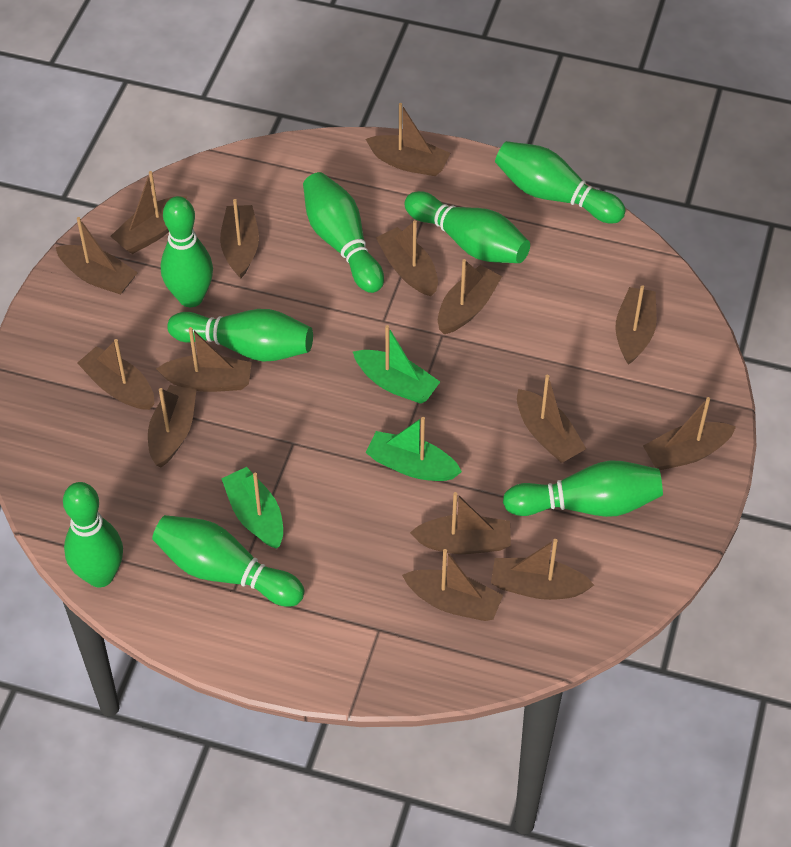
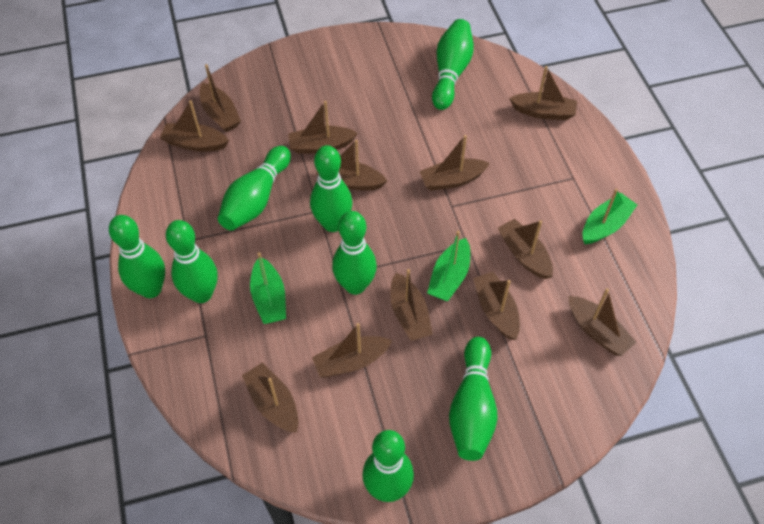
brown boat: [56,217,138,295] [77,339,154,410] [110,171,187,254] [148,385,196,468] [156,327,252,392] [220,199,259,278] [365,103,451,176] [376,220,438,296] [402,549,503,621] [410,492,511,554] [438,259,502,334] [491,539,594,600] [517,375,586,463] [615,285,657,365] [643,397,736,470] = 15 -> [160,100,229,152] [200,64,241,132] [242,363,298,433] [288,101,358,154] [312,323,392,378] [316,140,387,190] [390,269,433,341] [420,135,490,191] [473,272,520,340] [498,219,553,279] [509,66,577,120] [568,288,636,356] = 12

